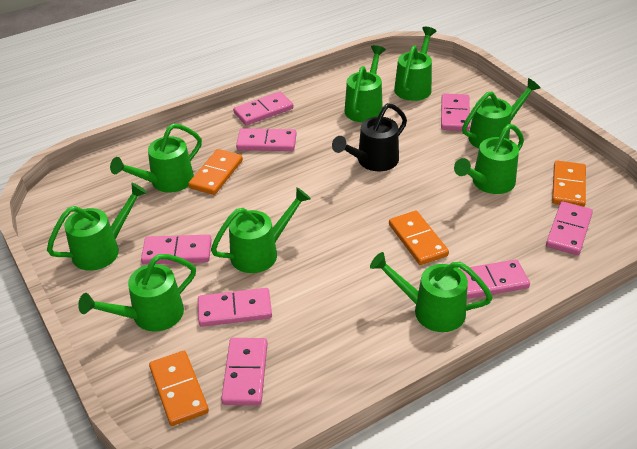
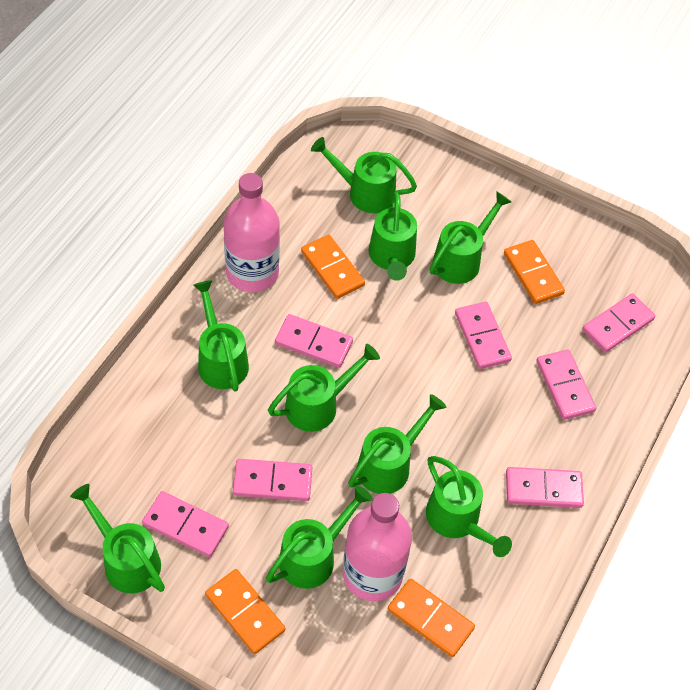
black watering can: [332,103,407,171] = 1 -> none = 0
pink bottle: none = 0 -> [223,173,280,292] [343,493,412,601] = 2
pink domino: [141,235,212,264] [198,288,272,327] [221,338,268,405] [233,92,293,125] [236,128,297,151] [441,93,470,131] [460,259,530,299] [546,202,593,255] = 8 -> [142,491,229,557] [233,459,312,501] [275,314,353,368] [455,302,512,369] [506,467,584,508] [536,350,596,420] [582,293,655,353] = 7

